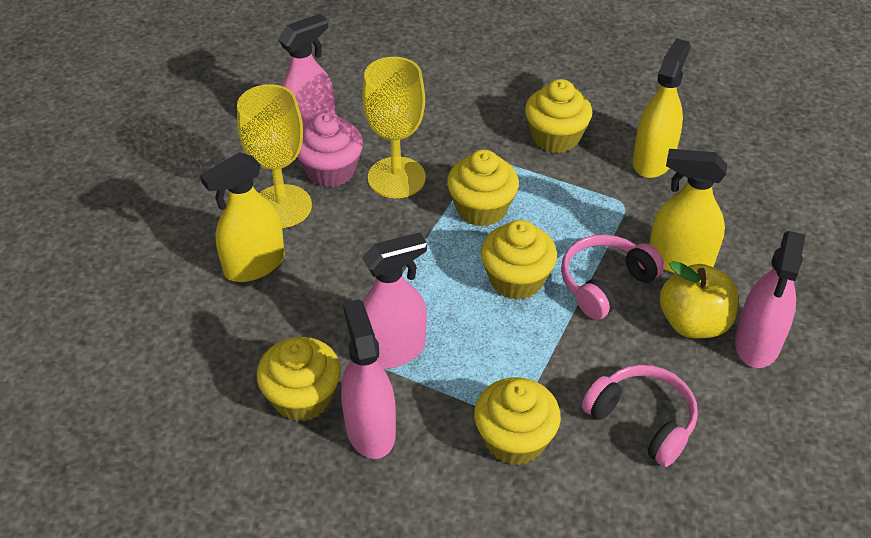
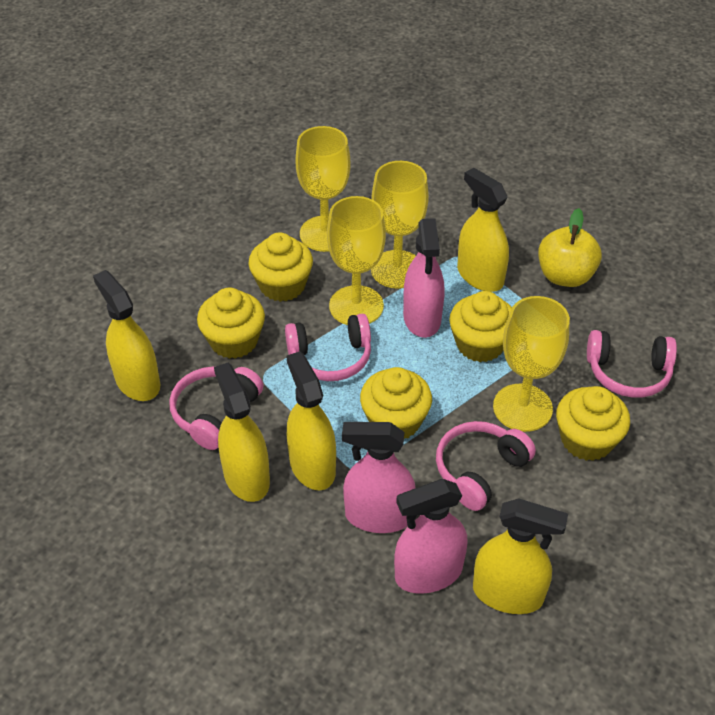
pink cupcake: [297,112,363,187] = 1 -> none = 0
pink headphones: [561,234,664,320] [582,365,698,467] = 2 -> [169,366,263,450] [285,313,371,381] [436,421,536,511] [587,330,677,398] = 4
pink spray bottle: [278,14,335,127] [341,299,396,459] [362,232,427,369] [735,231,806,368] = 4 -> [342,422,415,533] [394,479,468,594] [403,218,444,338] = 3
yellow goblet: [237,84,312,228] [362,57,426,198] = 2 -> [296,126,351,252] [327,196,386,325] [371,161,429,289] [493,296,570,432] = 4
yellow spray bottle: [200,152,285,282] [633,38,691,178] [649,149,727,274] = 3 -> [93,270,160,401] [214,363,270,502] [287,351,336,490] [457,168,509,292] [473,498,568,614] = 5

